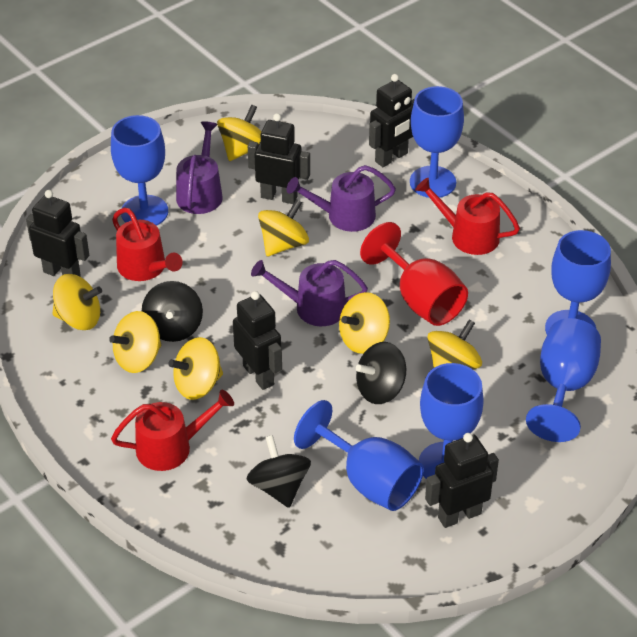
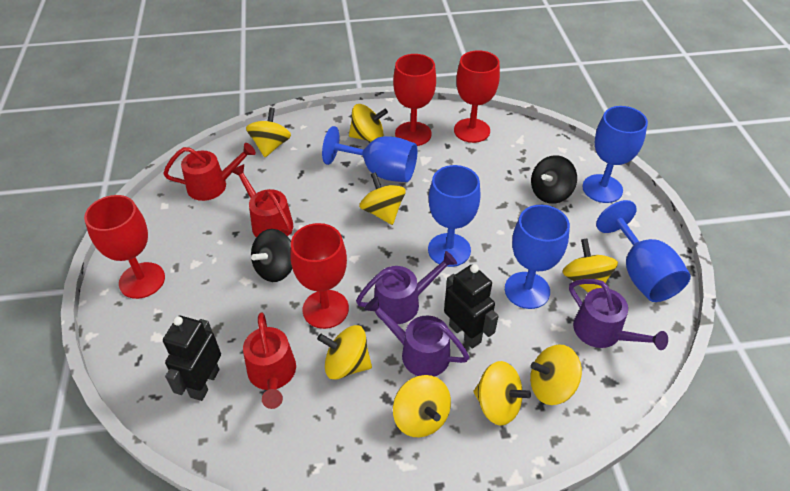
black robot: [26,190,89,276] [233,291,282,390] [248,113,310,204] [369,74,415,167] [425,433,499,528] = 5 -> [163,316,221,401] [444,264,499,349] = 2
black spinning top: [142,281,203,342] [247,435,311,508] [356,342,406,404] = 3 -> [251,229,292,282] [531,155,577,204] = 2
blue goblet: [111,115,168,226] [294,400,424,511] [410,86,464,198] [419,363,484,479] [526,318,601,442] [545,230,611,334] = 6 -> [322,126,417,182] [428,165,481,267] [505,205,570,309] [582,106,648,203] [596,200,691,302] = 5
red goblet: [360,222,468,326] = 1 -> [84,195,165,299] [290,223,349,329] [393,54,436,146] [454,50,500,143] = 4
yellow spinning top: [53,274,102,330] [109,311,161,373] [168,337,223,400] [217,105,261,161] [258,199,309,256] [339,292,390,354] [427,319,482,370] = 7 -> [246,108,291,157] [317,325,372,380] [349,104,388,142] [359,172,406,225] [393,375,451,438] [473,361,531,426] [530,345,582,405] [563,239,618,293] = 8

